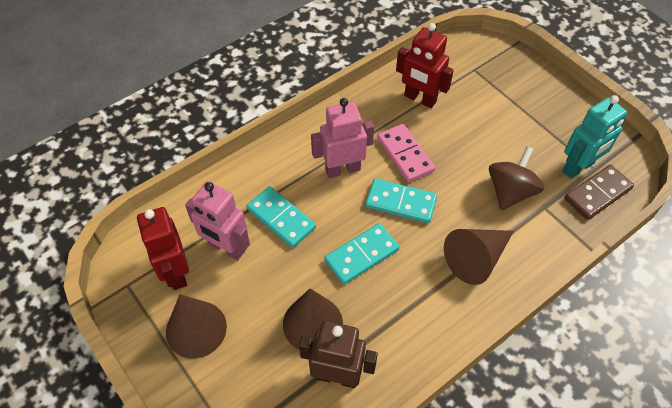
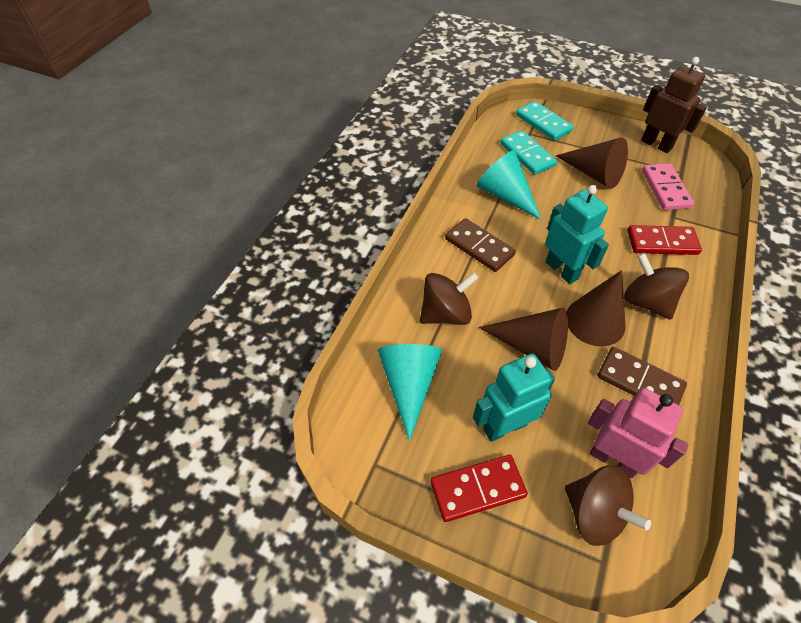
brown domino: [564,165,634,220] = 1 -> [445,218,516,272] [597,347,687,405] = 2
brown spinning top: [489,146,544,210] = 1 -> [420,272,479,325] [565,466,651,546] [624,253,689,320] = 3
pink robot: [185,181,250,261] [311,98,374,178] = 2 -> [588,388,688,478] = 1
red domino: none = 0 -> [430,455,528,522] [628,225,702,255] = 2
red robot: [137,207,189,290] [396,23,454,108] = 2 -> none = 0
turquoise cone: none = 0 -> [378,344,442,441] [476,150,541,220] = 2
turquoise domino: [247,186,316,248] [324,223,399,285] [365,178,437,223] = 3 -> [500,130,557,175] [516,101,574,141] = 2
turquoise robot: [563,95,627,179] = 1 -> [473,354,555,442] [545,185,609,284] = 2

